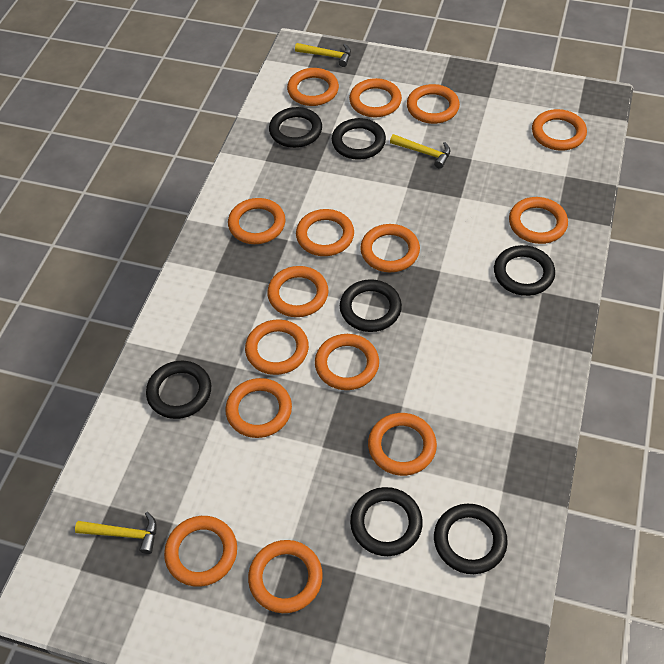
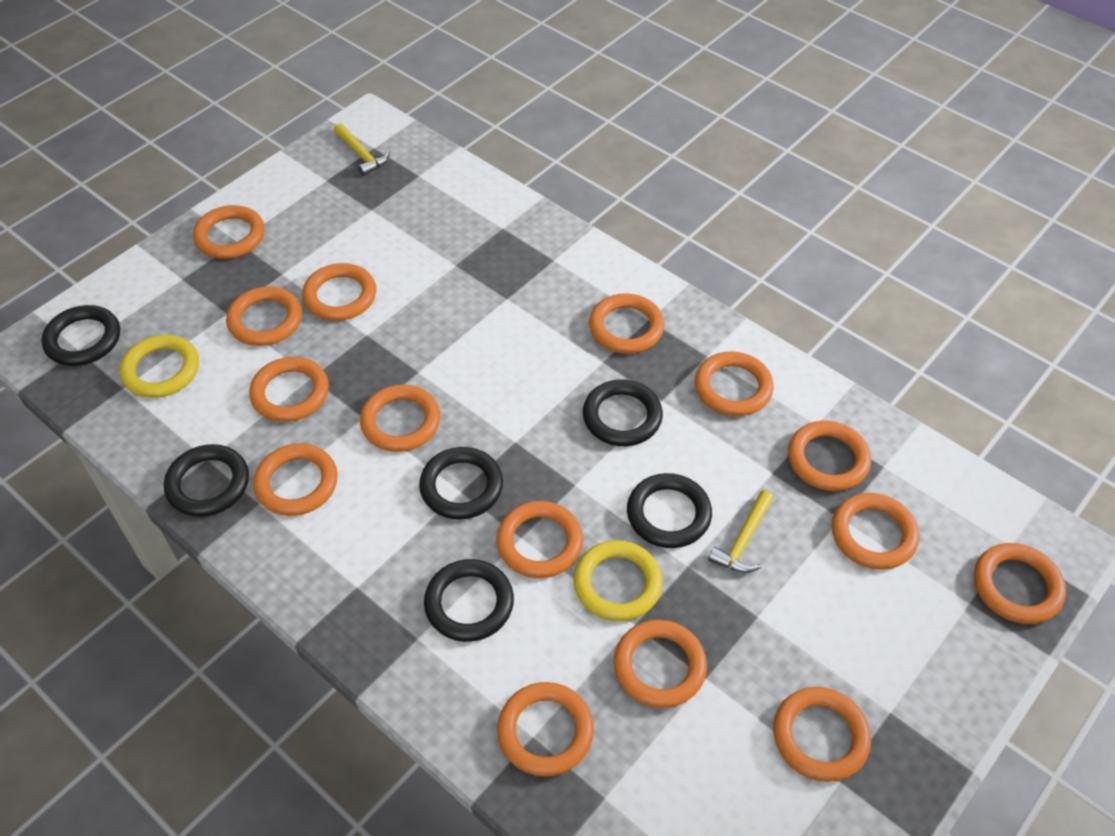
black ring: [146,361,211,419] [269,107,322,148] [332,118,386,160] [340,279,402,332] [350,487,423,556] [434,504,508,574] [494,245,555,296] = 7 -> [41,305,120,366] [164,444,249,517] [419,447,503,519] [424,559,514,642] [583,379,663,446] [627,473,712,548] = 6
yellow hammer: [75,512,157,554] [295,43,351,67] [390,134,450,169] = 3 -> [334,123,390,176] [708,491,774,573] = 2
yellow ring: none = 0 -> [120,335,199,398] [574,540,662,621] = 2

